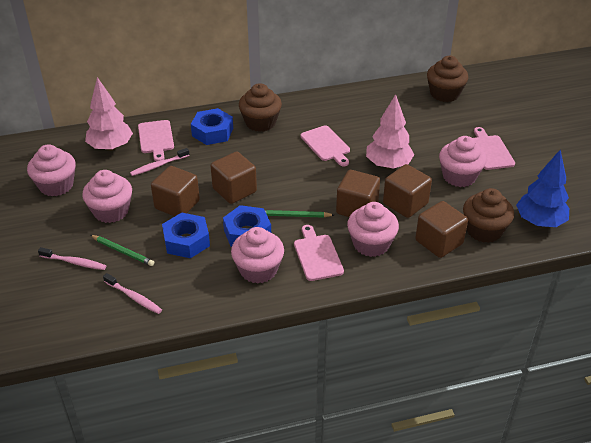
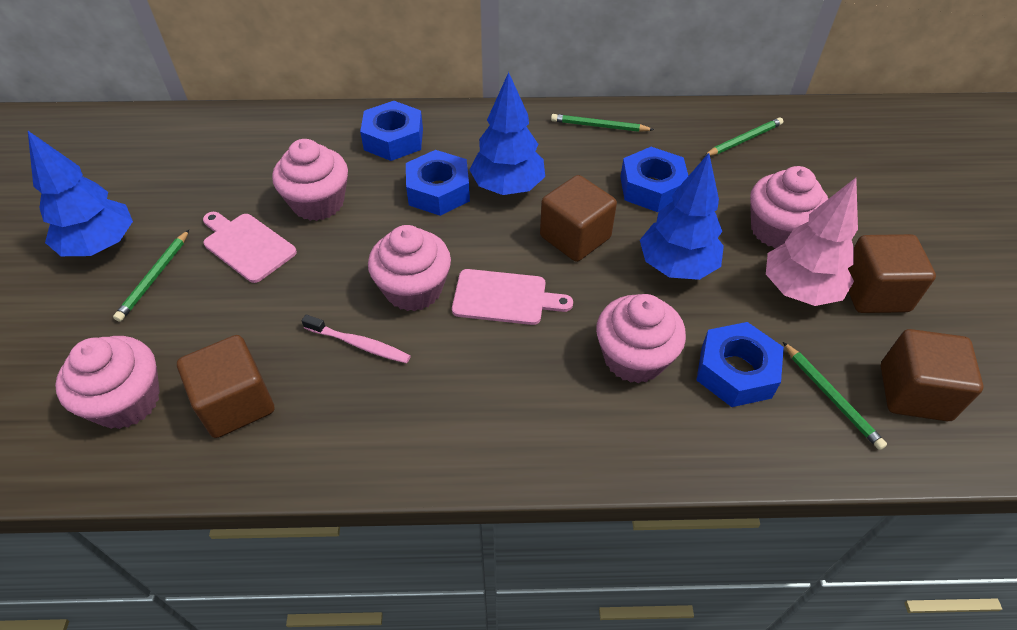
blue nut: [162,213,210,258] [191,108,233,145] [223,205,271,247] = 3 -> [360,101,423,161] [406,150,470,216] [620,147,688,212] [697,322,784,407] = 4
blue tree: [516,149,569,227] = 1 -> [28,131,133,256] [469,72,545,195] [640,153,724,280] = 3
brown cube: [151,166,200,217] [211,152,257,204] [336,170,380,217] [383,164,432,218] [415,201,468,258] = 5 -> [177,335,274,438] [540,175,617,262] [848,234,936,313] [881,329,984,421] = 4
brown cupcake: [239,83,282,132] [427,56,469,102] [463,188,514,243] = 3 -> none = 0
green pencil: [90,235,154,266] [265,210,334,218] = 2 -> [113,230,189,322] [551,114,654,132] [704,117,783,156] [783,342,887,450] = 4
pink cutting board: [138,120,174,161] [294,225,344,281] [301,125,350,166] [472,127,515,170] = 4 -> [203,212,297,283] [452,269,573,325] = 2
pink toothbrush: [38,247,107,270] [103,273,162,314] [130,148,190,176] = 3 -> [302,315,411,363] = 1
pink tree: [85,77,133,151] [366,94,415,169] = 2 -> [766,178,858,306] = 1

